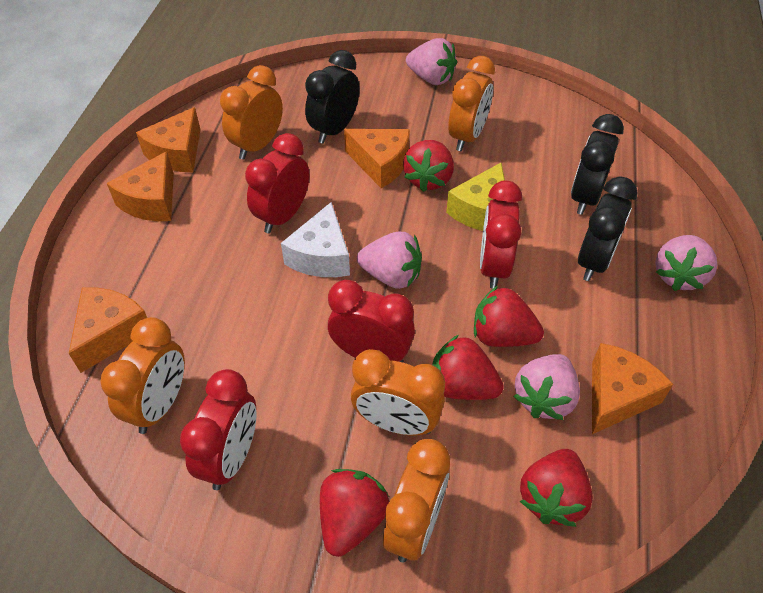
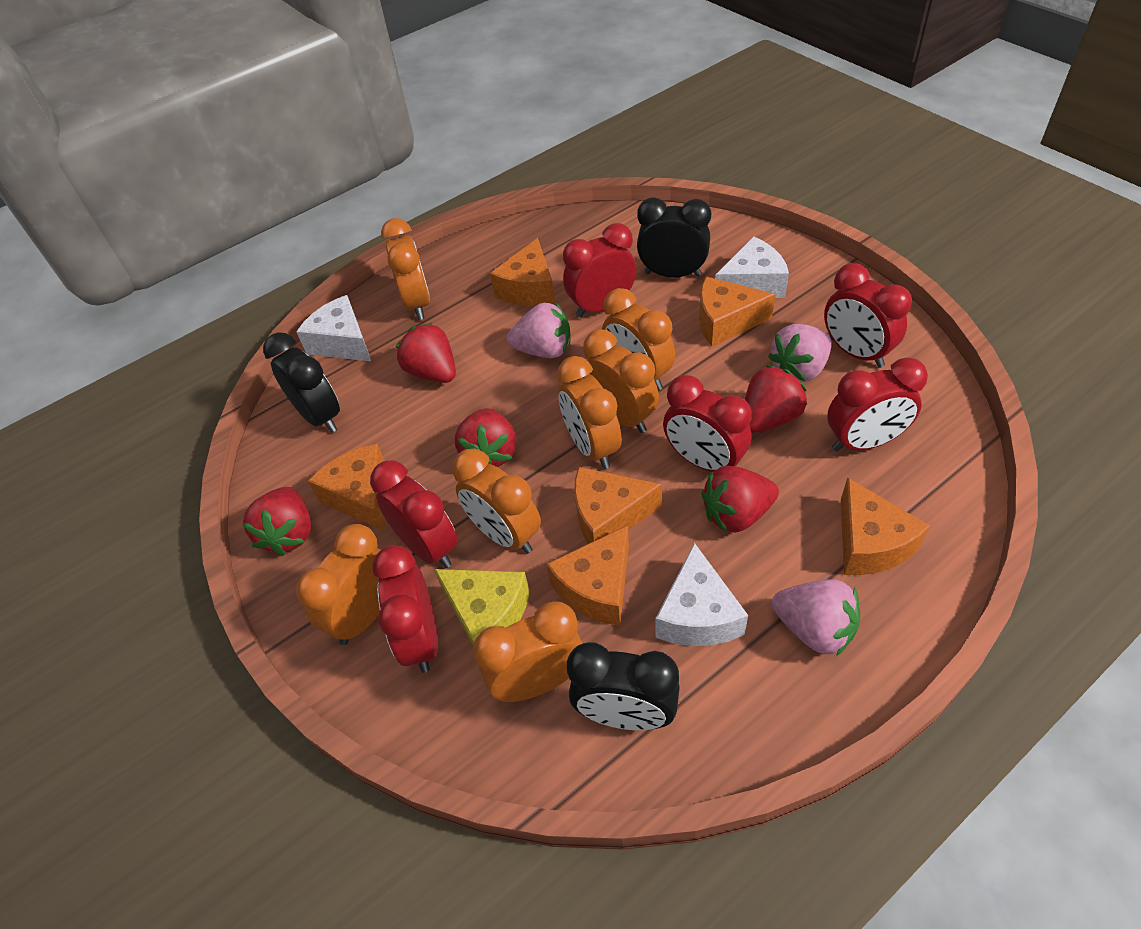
orange cheese: [69,287,147,373] [107,151,174,221] [136,107,201,172] [344,129,410,188] [592,343,673,434] = 5 -> [308,444,385,531] [490,238,555,306] [547,525,629,626] [574,467,662,544] [699,277,775,346] [841,477,930,575] = 6
orange clock: [100,317,185,434] [220,65,283,160] [351,349,445,436] [383,439,450,562] [448,56,495,151] = 5 -> [296,524,381,645] [381,218,430,320] [453,448,541,554] [473,601,583,702] [557,356,622,469] [583,329,659,433] [602,288,675,390] = 7
pink strawberry: [357,232,422,289] [406,38,457,85] [513,354,580,420] [655,235,717,291] = 4 -> [507,303,571,358] [768,324,832,382] [772,580,860,656] = 3
red clock: [180,369,257,490] [245,133,309,233] [328,280,415,363] [480,181,522,289] = 4 -> [370,461,457,568] [372,545,438,673] [563,223,637,318] [663,375,752,472] [824,263,912,368] [827,357,928,452] = 6
white cheese: [281,202,350,277] = 1 -> [296,295,371,361] [655,543,748,646] [715,236,789,298] = 3

